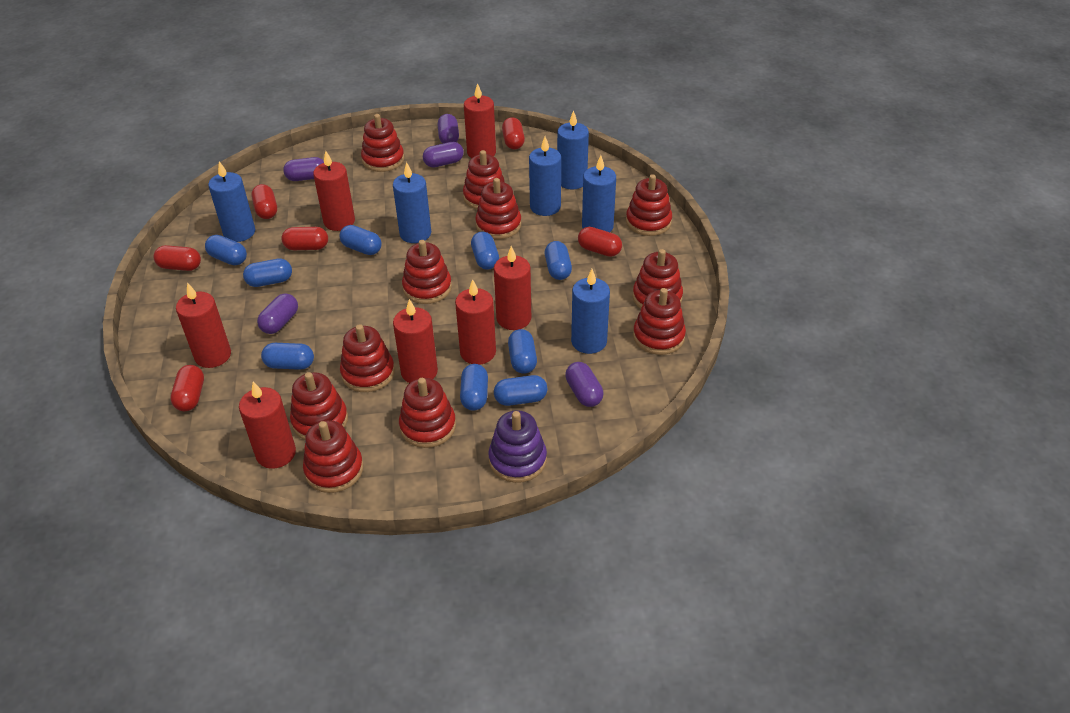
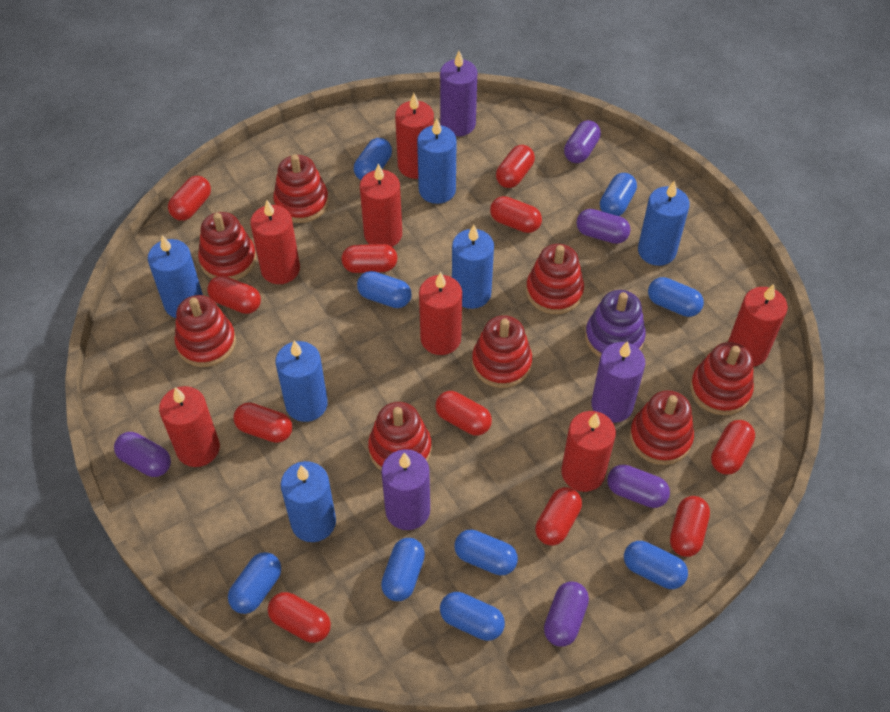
purple candle: none = 0 -> [381,449,430,530] [440,51,477,136] [591,341,645,423] = 3
red capsule: [154,245,201,271] [170,365,204,411] [251,184,277,219] [281,227,328,250] [502,117,525,149] [578,227,622,257] = 6 -> [168,176,211,221] [207,276,261,314] [233,402,292,443] [268,592,331,643] [341,244,398,273] [435,391,492,436] [490,196,542,233] [496,145,535,188] [535,487,582,546] [670,496,710,557] [711,420,755,475] = 11
red stacking toy: [290,372,348,440] [303,420,363,493] [340,324,395,392] [361,114,404,172] [399,378,456,448] [402,240,452,304] [463,150,505,209] [475,178,521,239] [626,174,672,236] [633,249,683,309] [633,288,686,355] = 11 -> [174,295,236,367] [198,212,257,280] [273,154,329,223] [368,402,432,471] [472,315,532,388] [526,244,584,314] [630,390,694,465] [690,342,754,415] = 8

